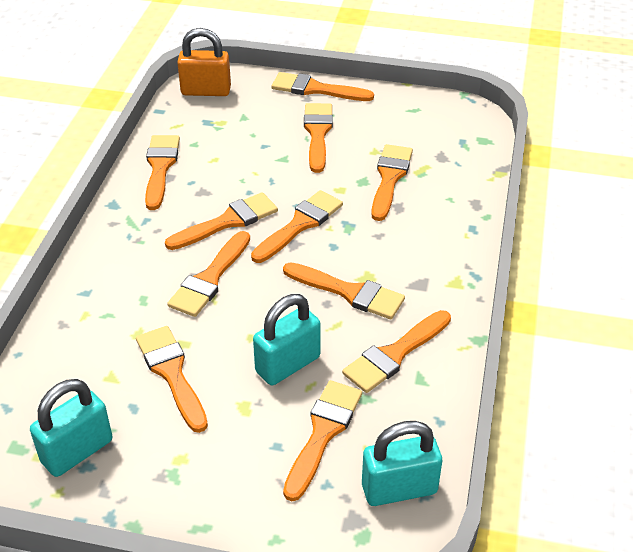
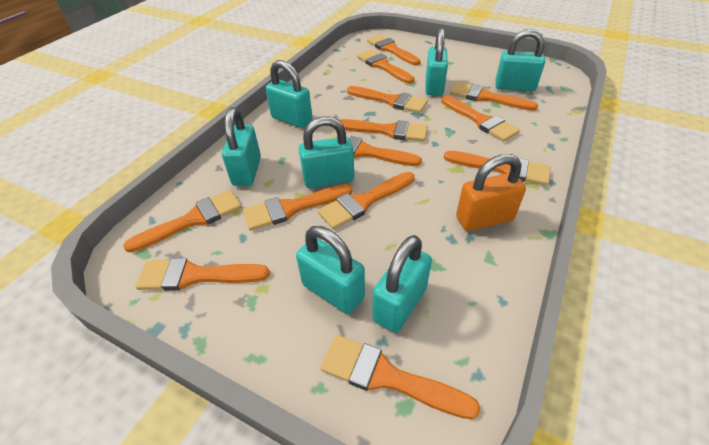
orange brush: [136,326,208,433] [145,135,180,210] [165,192,278,250] [167,231,250,317] [251,190,343,263] [272,72,374,101] [283,262,405,319] [283,380,362,501] [304,103,333,173] [342,310,451,393] [371,144,413,221] = 11 -> [123,190,242,253] [135,258,270,291] [243,184,352,231] [318,172,415,230] [320,335,480,419] [330,134,422,166] [339,119,428,141] [347,86,428,113] [357,49,415,84] [367,34,421,66] [442,96,520,142] [444,151,551,186] [450,82,538,111] = 13
turquoise padlock: [30,379,112,477] [253,294,321,385] [362,421,442,506] = 3 -> [222,107,261,186] [265,60,312,128] [296,226,365,314] [299,116,354,188] [372,235,432,333] [425,28,448,96] [495,29,545,92] = 7

